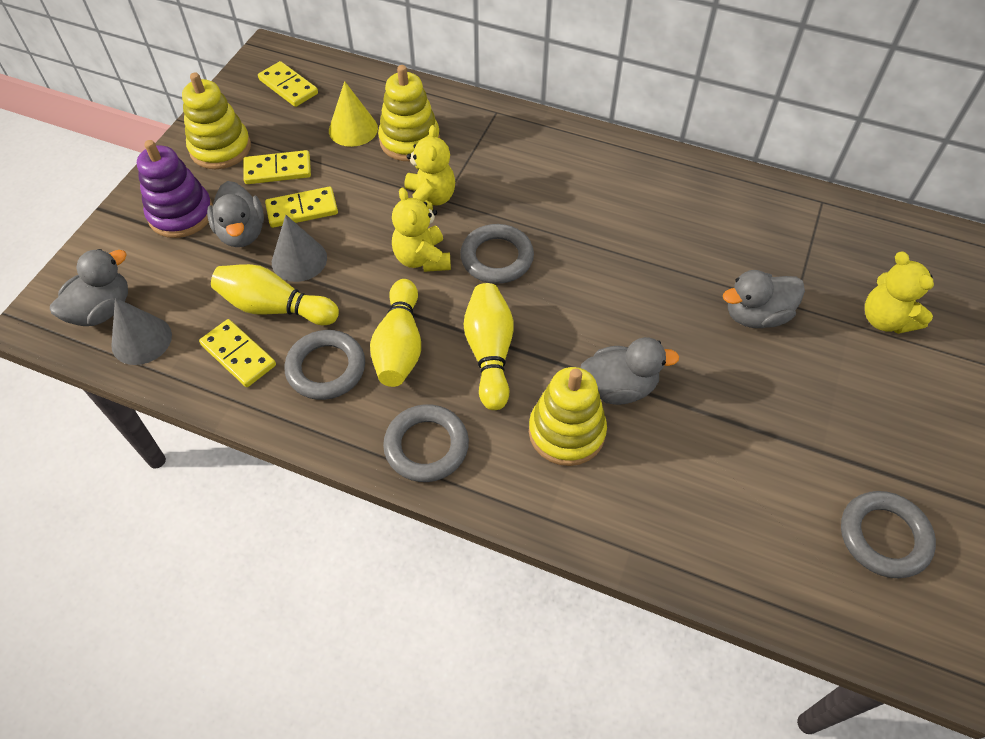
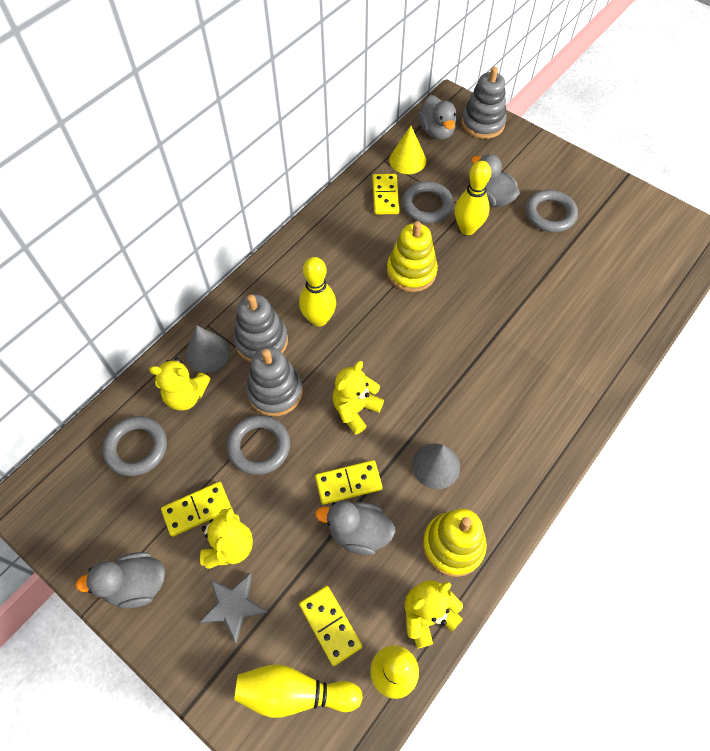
grey stacking toy: none = 0 -> [233,294,288,362] [246,347,303,416] [461,67,507,139] = 3
grey star: none = 0 -> [200,573,268,644] = 1
purple stacking toy: [137,140,213,238] = 1 -> none = 0
yellow bowling pin: [211,264,339,325] [370,279,421,387] [464,283,514,410] = 3 -> [234,664,363,718] [299,257,336,327] [370,645,419,699] [455,161,491,235] = 4
yellow stacking toy: [182,72,251,169] [378,65,440,161] [529,367,607,466] = 3 -> [387,221,438,292] [423,509,487,577] = 2
yellow teddy bear: [392,187,451,272] [405,125,455,210] [865,251,934,334] = 3 -> [149,357,211,411] [200,508,253,569] [332,361,384,434] [405,581,463,649] = 4

